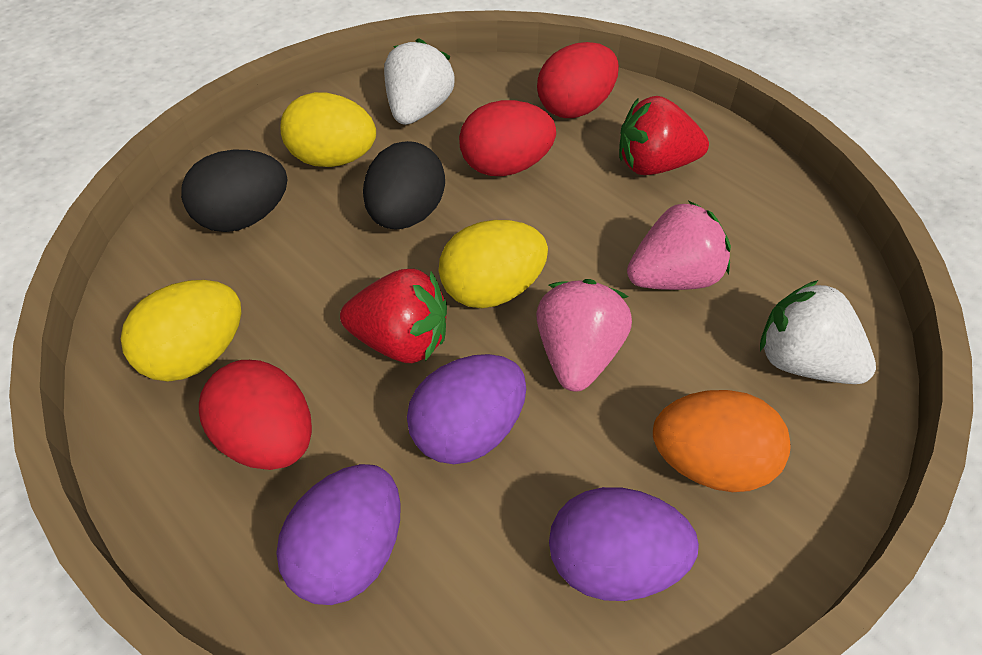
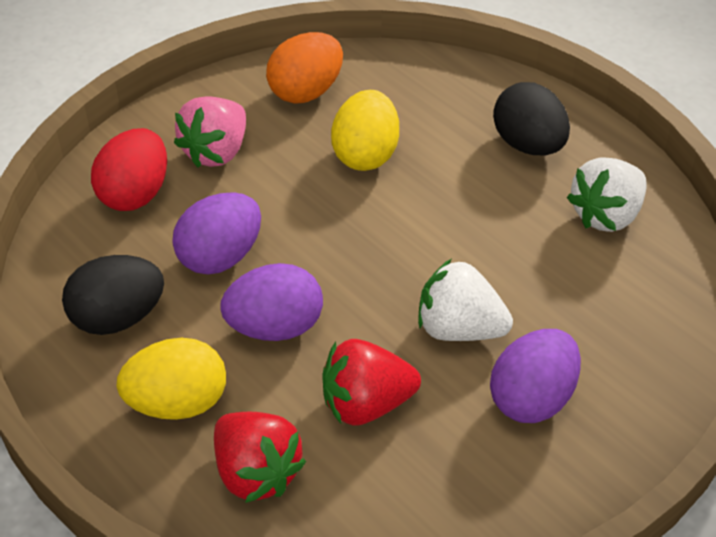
pink strawberry: [536,279,632,392] [627,200,731,290] = 2 -> [174,96,246,168] = 1
red egg: [199,360,312,470] [459,100,556,176] [537,42,619,118] = 3 -> [91,128,167,211] = 1
yellow egg: [121,280,241,382] [280,92,376,167] [439,220,548,308] = 3 -> [116,338,226,420] [331,90,399,171] = 2

